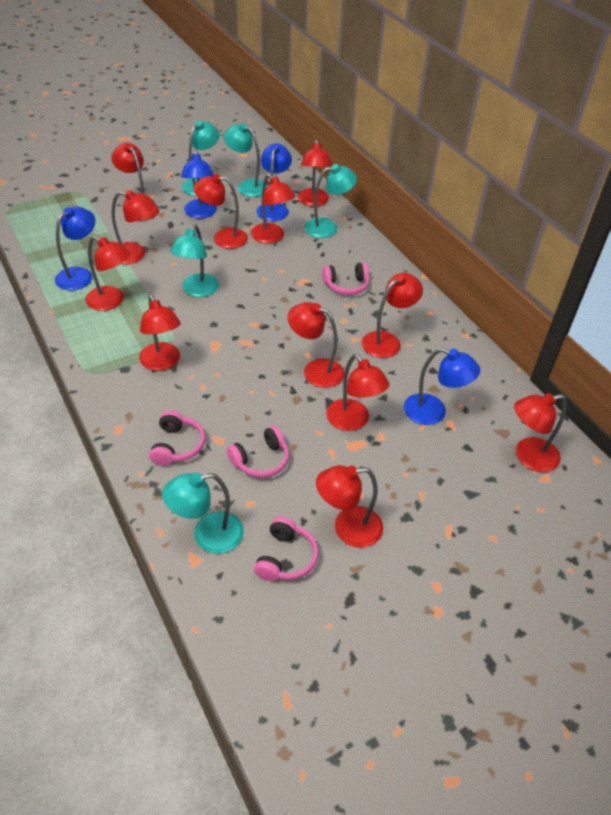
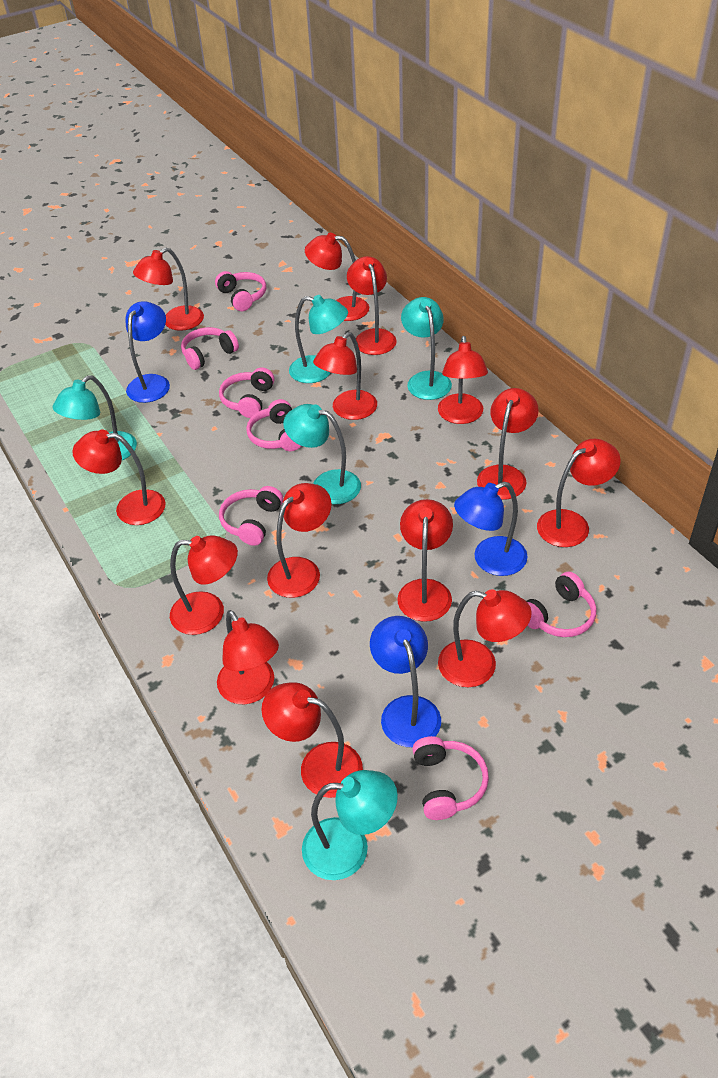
blue lamp: [55,206,96,290] [181,150,217,218] [256,143,292,221] [404,348,480,425] = 4 -> [126,301,170,403] [370,616,441,747] [454,482,528,576] = 3
pink headphones: [149,410,205,466] [227,426,289,478] [254,516,319,581] [322,262,369,295] = 4 -> [181,327,239,370] [215,271,266,311] [219,367,275,418] [219,486,283,546] [246,399,301,451] [413,736,489,820] [526,572,597,637] = 7
red lamp: [86,236,130,311] [111,143,159,221] [112,190,155,264] [139,295,181,371] [193,174,248,249] [251,174,295,244] [287,302,344,388] [298,139,332,206] [316,465,383,548] [326,354,390,431] [362,273,423,358] [514,393,567,472] = 12 -> [72,430,166,525] [133,248,204,331] [170,535,238,635] [217,610,279,704] [262,682,363,798] [267,483,331,598] [305,233,369,321] [313,332,377,420] [347,256,397,355] [397,499,453,622] [438,336,488,424] [438,589,532,687] [477,388,539,500] [537,439,621,547] = 14

